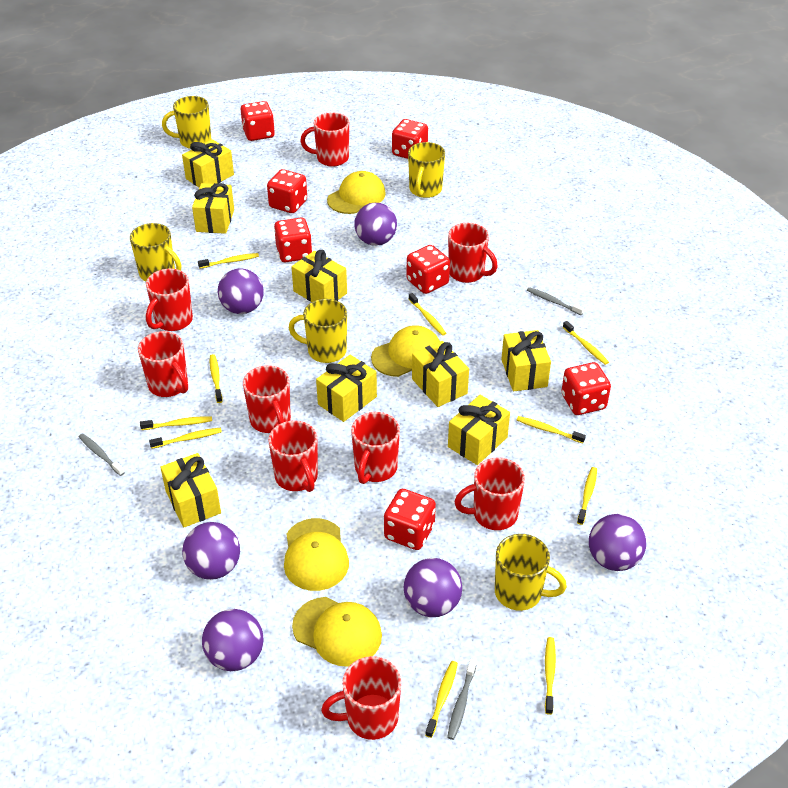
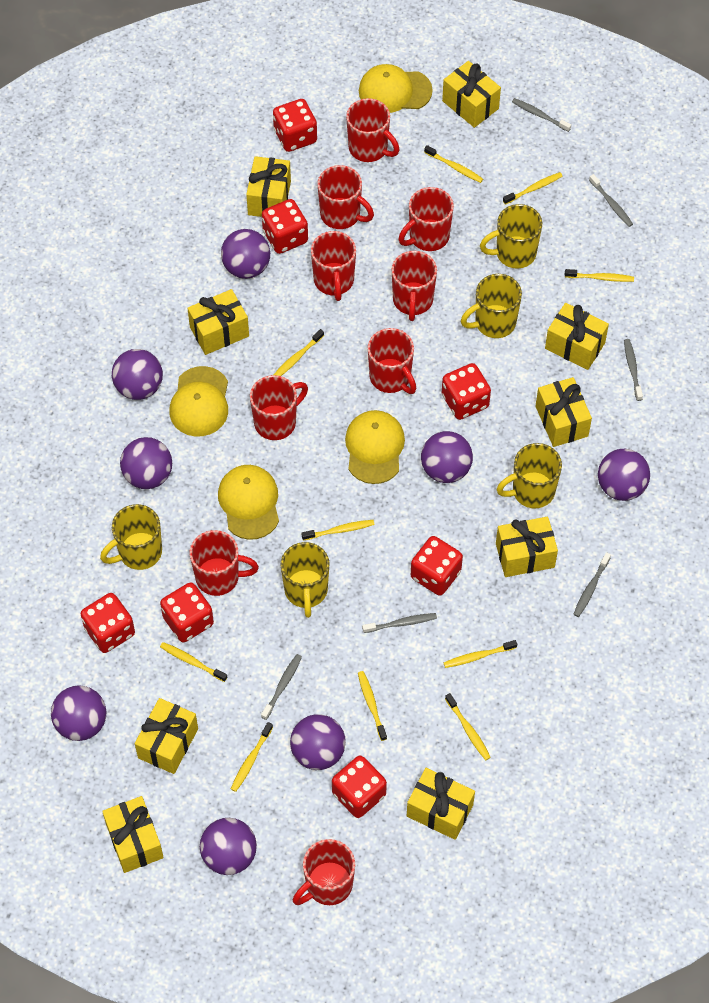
grey toothbrush: [79,433,125,476] [447,659,477,740] [527,287,584,315] = 3 -> [261,654,302,720] [362,613,437,633] [512,98,571,132] [573,552,611,617] [589,174,633,227] [624,339,643,401] = 6
purple ball: [182,522,240,580] [202,609,264,671] [218,268,264,314] [354,203,397,246] [404,558,462,617] [589,514,646,571] = 6 -> [51,685,106,741] [112,349,163,400] [120,437,172,489] [200,818,257,875] [221,229,270,279] [290,714,346,770] [421,431,473,483] [598,449,650,501] = 8
yellow gift: [160,453,221,528] [182,139,234,188] [192,183,234,234] [291,250,347,302] [316,355,377,422] [412,341,469,407] [448,395,510,465] [501,330,551,391] = 8 -> [102,796,164,873] [135,698,198,774] [188,289,249,355] [246,156,291,217] [407,768,475,840] [442,61,501,128] [496,516,558,577] [535,377,592,447] [545,303,609,370] = 9

